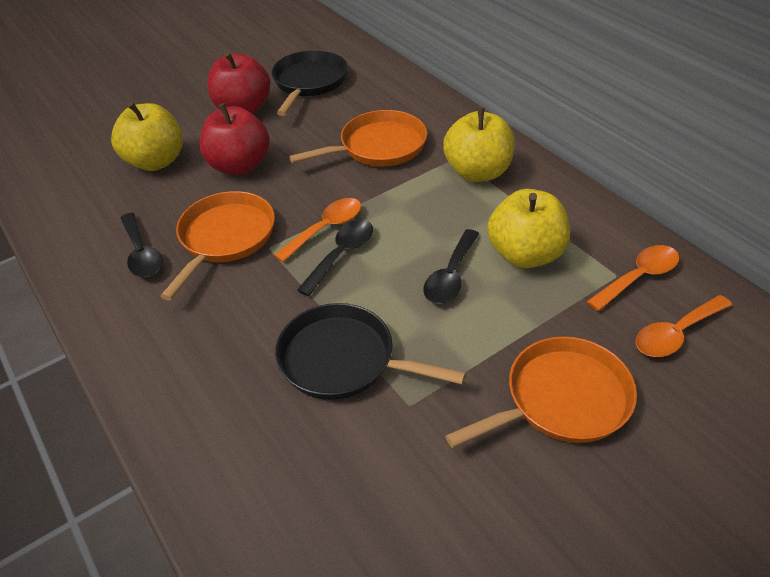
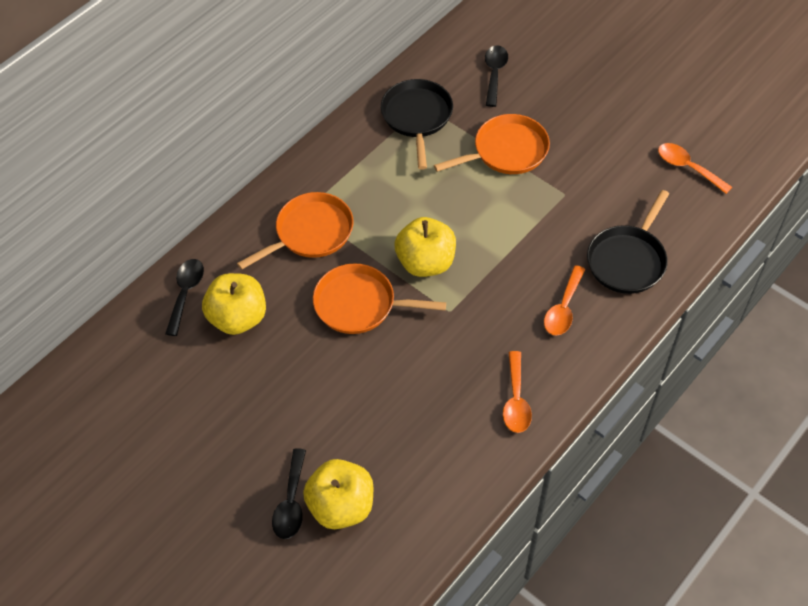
red apple: [199,103,270,175] [207,52,271,114] = 2 -> none = 0

